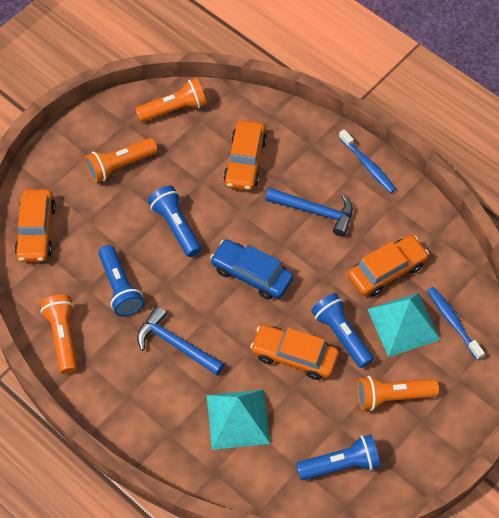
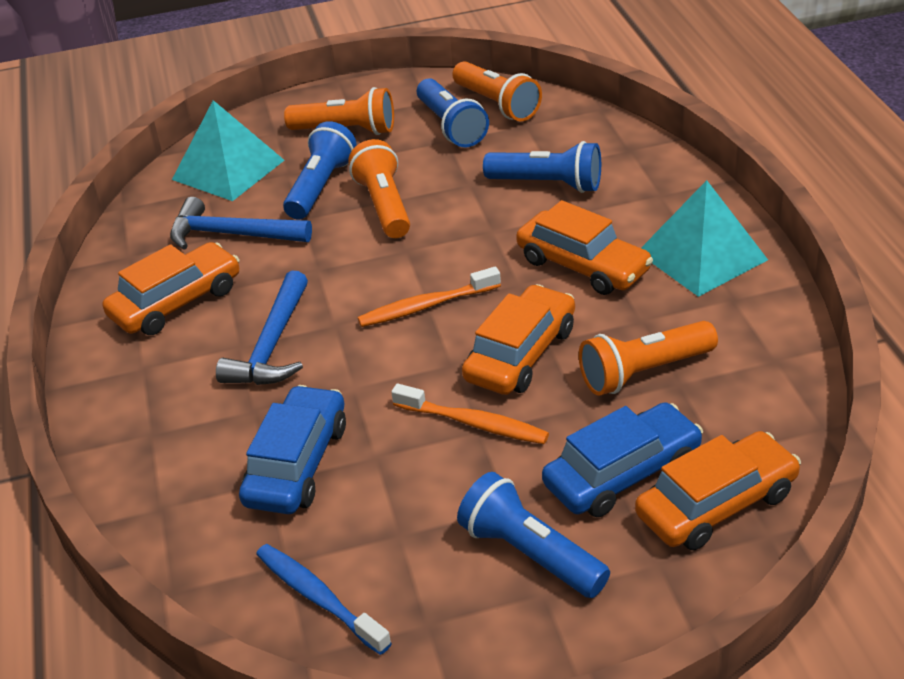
blue car: [210,239,293,300] = 1 -> [239,385,346,514] [542,402,703,517] = 2
blue toothbrush: [339,129,396,193] [427,287,485,360] = 2 -> [256,544,392,655] = 1
orange toothbrush: none = 0 -> [358,267,501,327] [391,384,549,444] = 2

